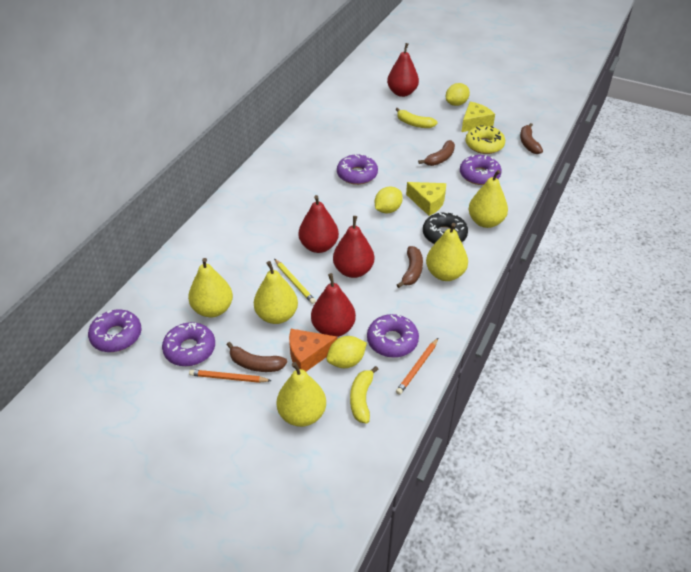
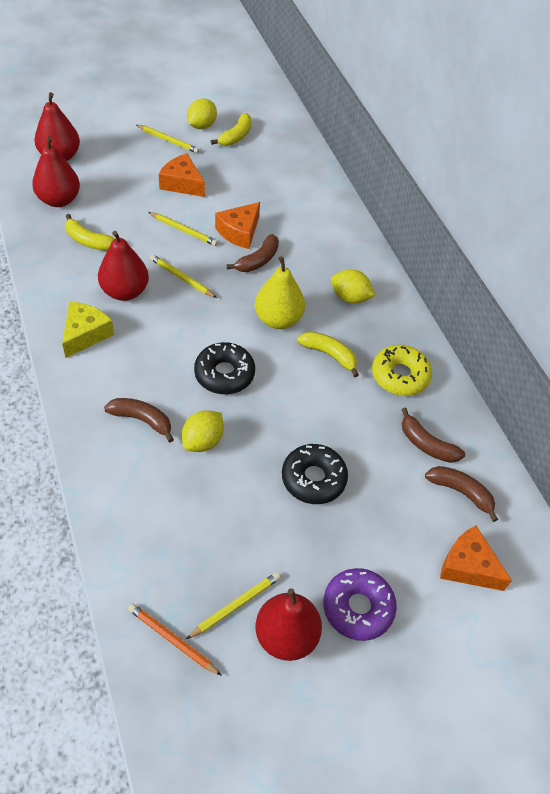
black donut: [423,212,468,244] = 1 -> [194,342,255,394] [282,444,348,504] = 2
orange cheese: [289,329,338,372] = 1 -> [159,154,205,197] [215,202,260,249] [440,526,512,591] = 3
orange pencil: [189,369,272,383] [396,338,438,395] = 2 -> [128,603,222,676] = 1
purple donut: [88,310,141,352] [162,322,215,366] [337,154,378,185] [367,314,419,358] [460,155,502,185] = 5 -> [323,568,397,641] = 1
yellow banana: [350,366,379,424] [395,108,438,128] = 2 -> [65,214,115,251] [211,113,252,146] [297,332,359,377] = 3
yellow cheese: [406,182,446,216] [462,102,495,132] = 2 -> [62,302,114,358] = 1
yellow pear: [188,258,233,317] [254,261,298,324] [276,362,326,427] [426,223,468,281] [469,170,508,228] = 5 -> [255,256,305,329] = 1
yellow pencil: [274,259,316,304] = 1 -> [137,125,199,153] [148,212,218,246] [150,254,217,298] [186,572,281,639] = 4

